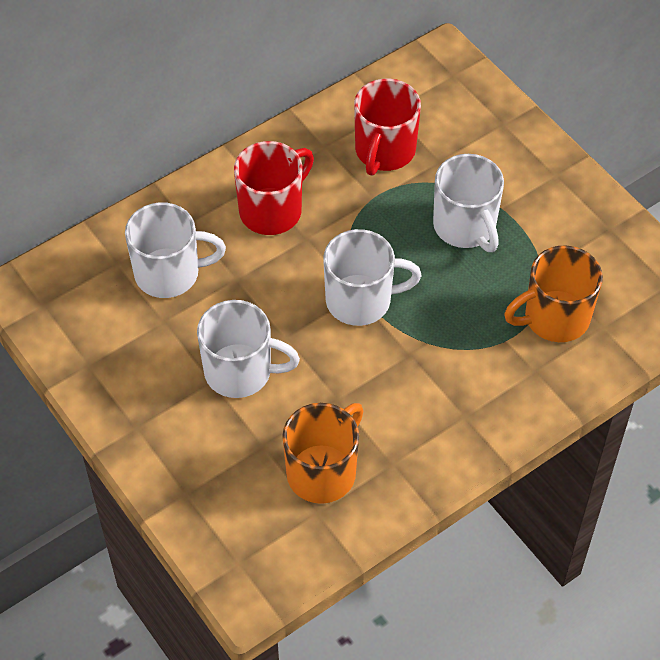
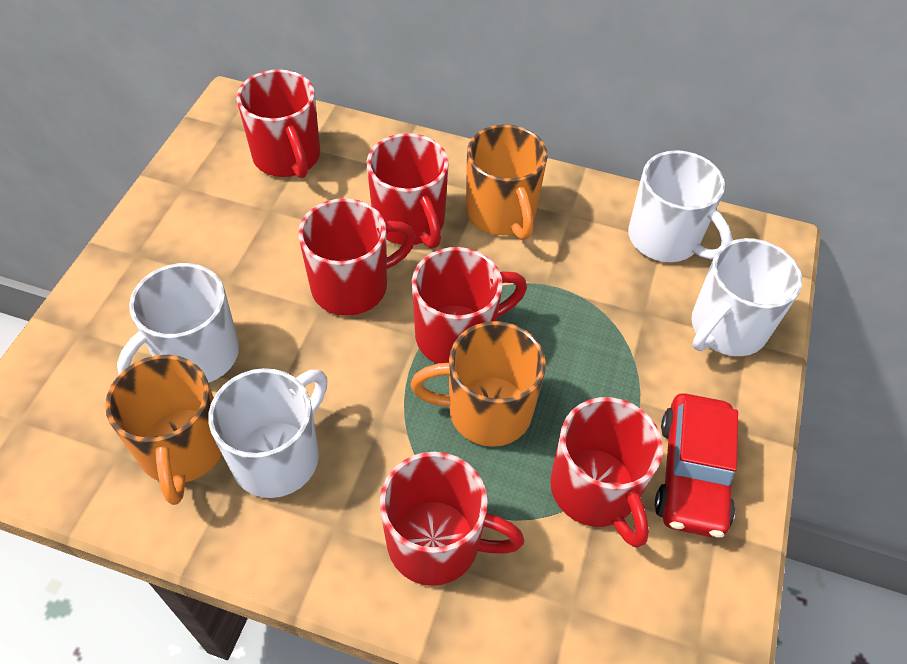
orange mug: [282,403,363,504] [504,245,603,342] = 2 -> [105,355,222,505] [411,321,546,447] [466,125,548,240] = 3
red car: none = 0 -> [655,393,738,538] = 1
red mug: [234,141,314,235] [354,79,421,176] = 2 -> [237,69,320,178] [298,198,416,316] [367,133,449,249] [380,452,524,586] [412,247,527,364] [550,397,663,548] = 6

